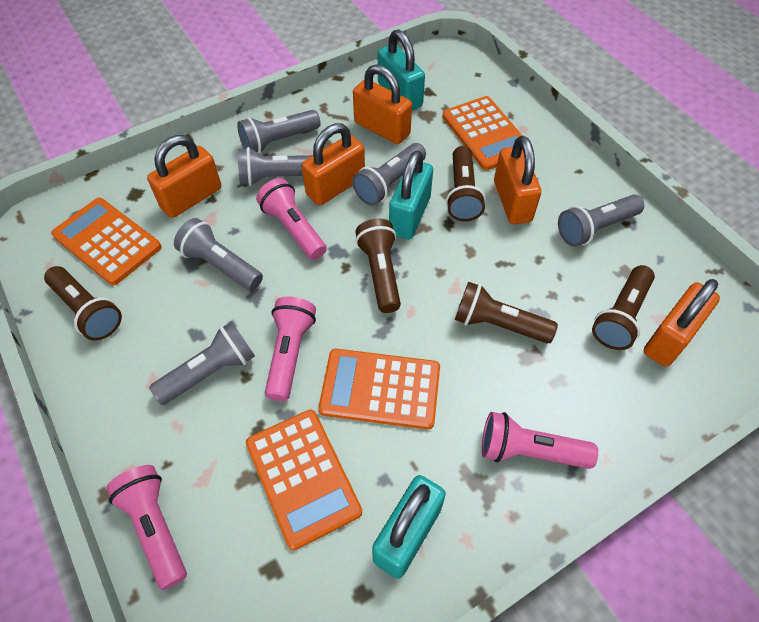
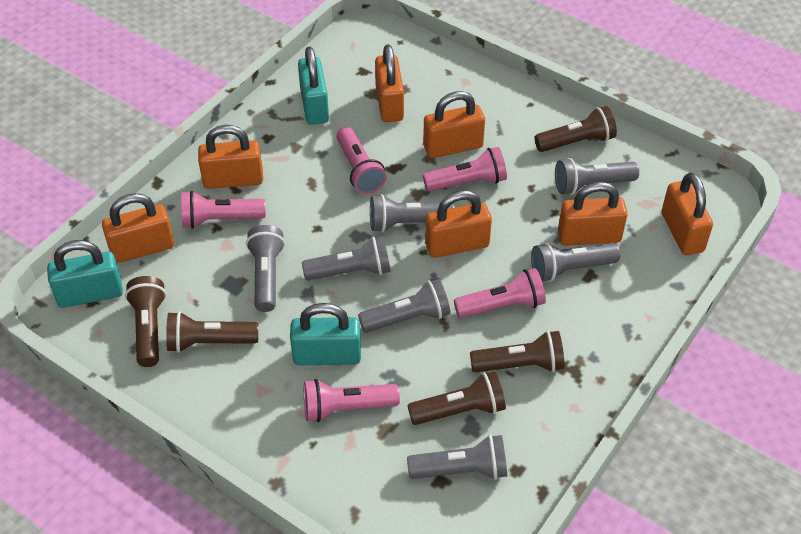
grey flashlight: [149,321,255,405] [174,218,263,291] [237,110,321,154] [238,147,313,186] [352,143,426,206] [558,195,644,247] = 6 -> [246,225,285,312] [302,236,391,280] [358,279,450,333] [370,194,455,232] [407,435,507,480] [531,243,620,282] [555,158,639,195] = 7
orange calculator: [51,198,161,285] [246,410,362,550] [319,349,440,430] [442,96,522,170] = 4 -> none = 0
orange padlock: [147,135,221,218] [302,123,365,205] [353,64,412,144] [494,136,541,224] [644,279,720,367] = 5 -> [102,193,174,263] [198,125,263,189] [375,44,404,122] [423,91,485,158] [425,190,492,258] [558,182,628,246] [662,173,713,255] = 7
pink flashlight: [106,465,187,590] [256,178,327,260] [265,296,316,401] [482,412,598,469] = 4 -> [181,191,265,229] [304,379,400,422] [337,127,387,194] [423,147,507,192] [454,268,546,318] = 5

